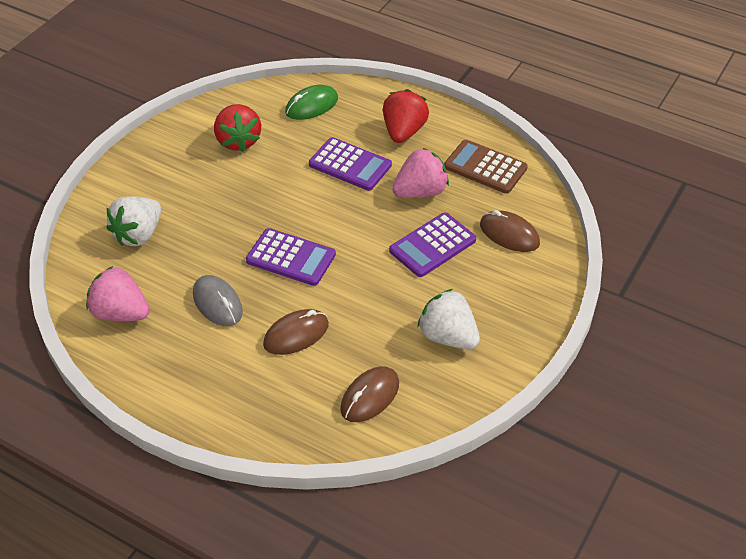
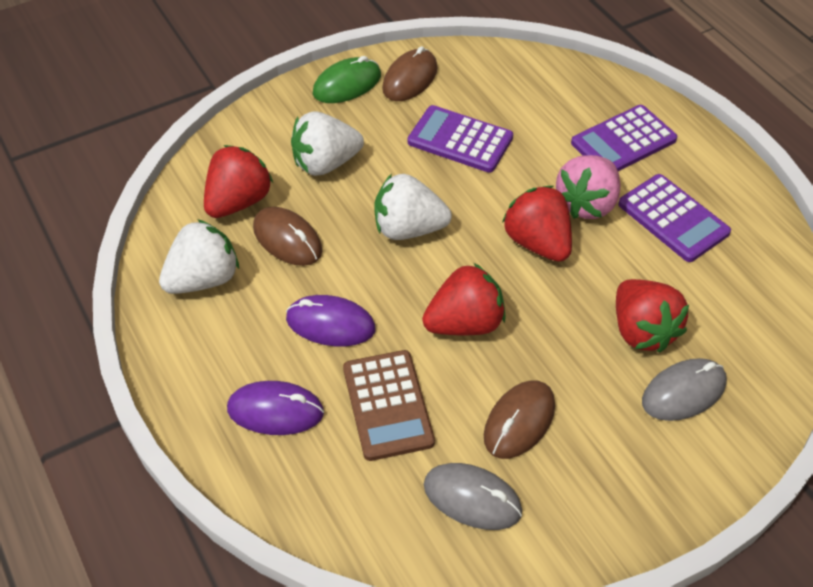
grey mouse: [193,275,243,326] = 1 -> [424,463,522,530] [642,358,727,421] = 2
pink strawberry: [86,266,150,321] [392,148,449,198] = 2 -> [556,155,620,219] = 1
purple mouse: none = 0 -> [227,381,324,435] [286,295,376,346] = 2
red strawberry: [214,104,261,152] [383,89,429,143] = 2 -> [204,145,273,218] [422,263,506,335] [502,186,572,262] [616,279,689,352] = 4
white strawberry: [107,196,161,246] [418,289,480,349] = 2 -> [159,219,239,294] [291,111,364,176] [374,174,452,240] = 3

